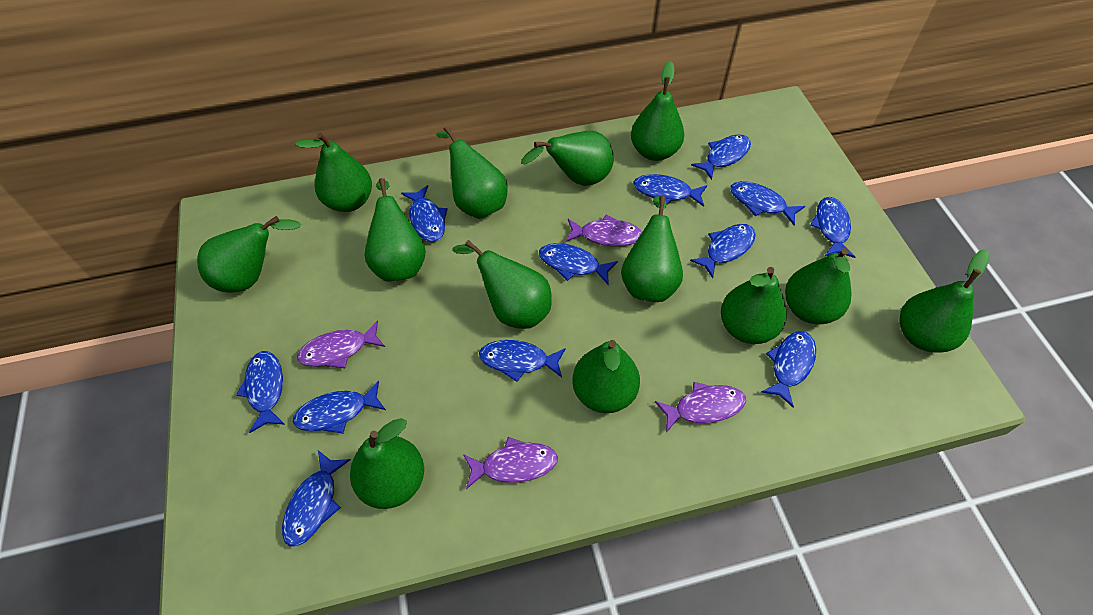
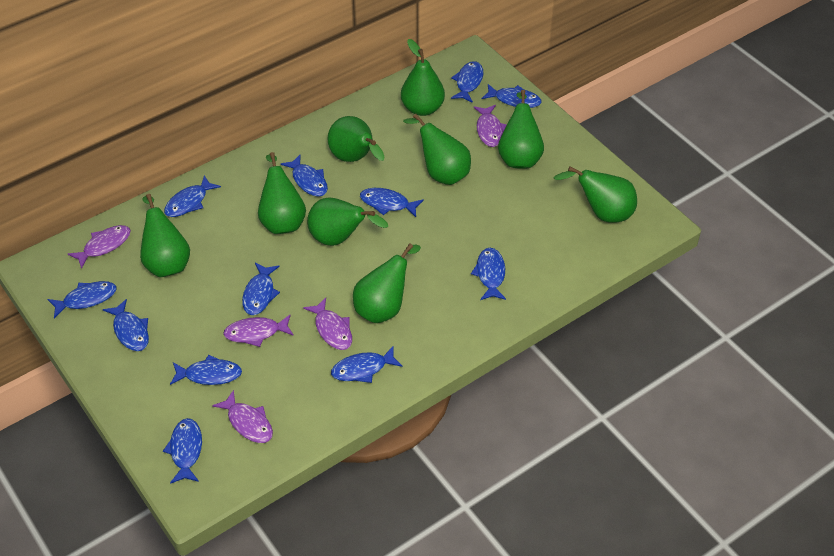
green pear: [197,216,301,292] [295,133,372,212] [350,418,424,509] [364,178,426,282] [436,126,508,219] [452,240,552,329] [521,131,614,186] [572,340,640,413] [621,196,683,302] [631,61,684,161] [721,267,787,344] [785,248,852,324] [899,249,989,353] = 13 -> [140,194,190,277] [258,152,306,234] [307,197,388,246] [327,116,385,162] [353,243,421,323] [401,39,445,116] [403,114,471,185] [498,90,544,169] [554,166,637,223] = 9
purple fish: [297,320,385,368] [463,437,558,489] [565,215,642,246] [655,382,746,433] = 4 -> [68,225,131,269] [212,390,273,443] [223,314,294,347] [303,298,352,350] [473,105,507,147] = 5

